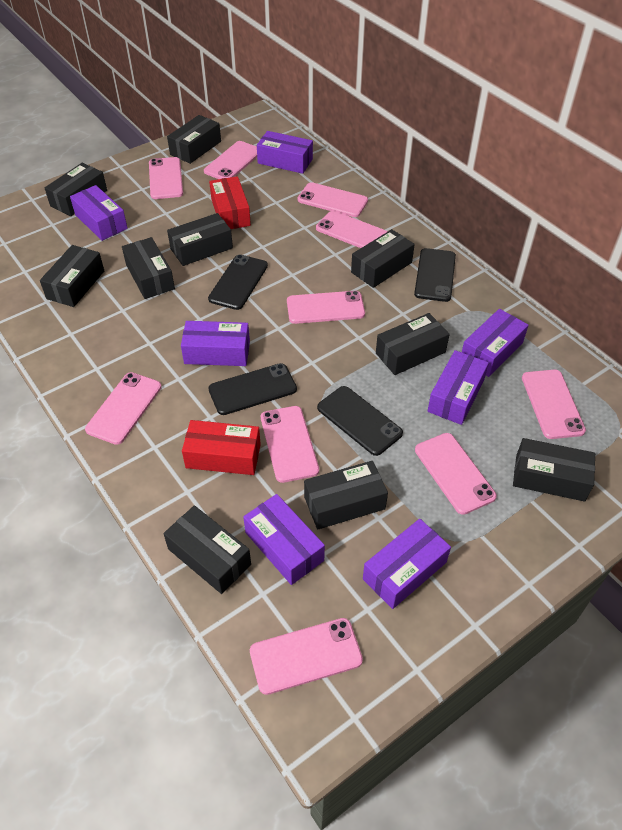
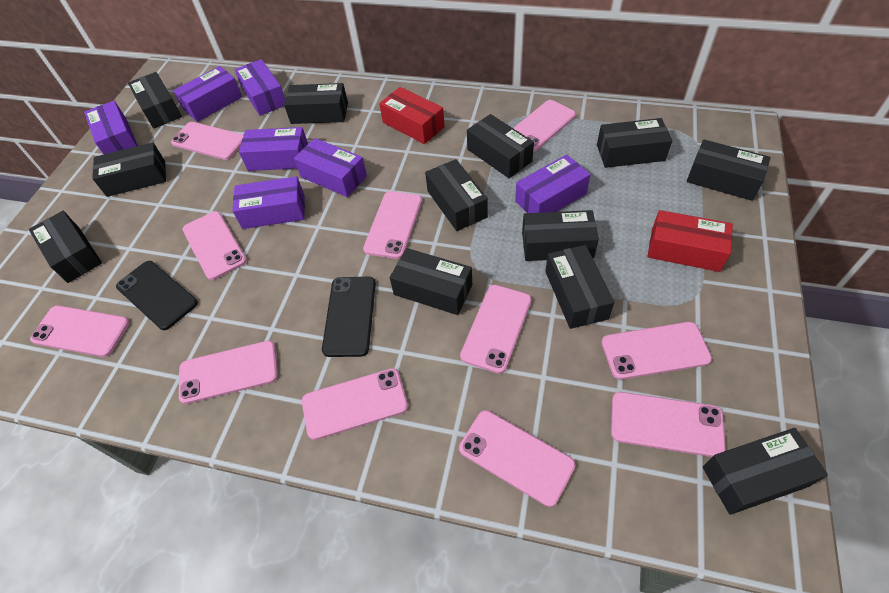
black box: [40,245,104,307] [45,163,107,216] [122,237,175,299] [163,505,251,594] [167,115,221,164] [167,213,233,266] [304,461,388,530] [351,229,415,288] [376,313,450,375] [513,438,595,502] = 10 -> [29,211,102,283] [92,143,166,197] [128,72,182,129] [284,83,348,124] [390,248,472,315] [425,159,488,231] [467,114,534,178] [522,210,599,261] [545,245,614,329] [597,118,672,168] [687,140,771,201] [703,428,828,515] = 12
black phone: [208,254,268,310] [208,363,297,415] [317,386,403,456] [414,248,456,302] = 4 -> [116,261,198,330] [322,277,376,357] = 2
pink phone: [85,372,162,445] [149,157,183,199] [204,141,257,179] [250,618,363,695] [261,406,319,483] [287,291,365,324] [298,182,368,217] [316,211,388,248] [415,433,497,515] [522,370,586,439] = 10 -> [30,305,129,357] [171,122,244,160] [179,341,278,404] [183,211,247,280] [302,368,408,440] [363,191,422,259] [459,410,575,507] [460,285,532,374] [513,100,576,152] [601,322,712,380] [611,392,726,457] = 11

